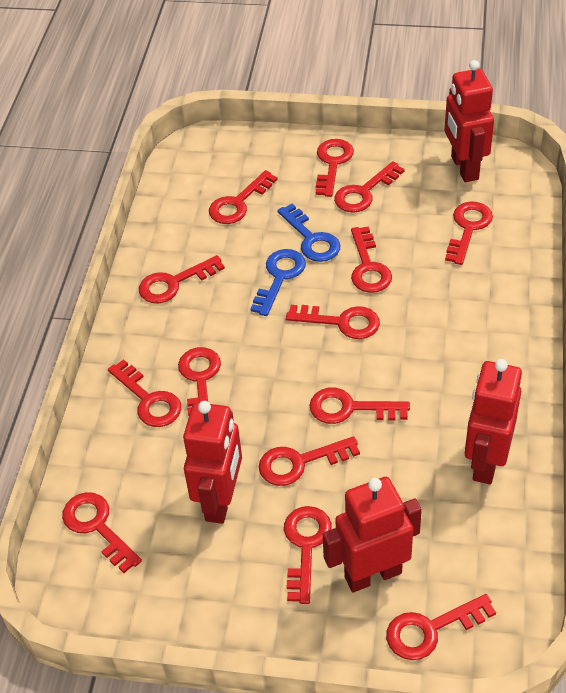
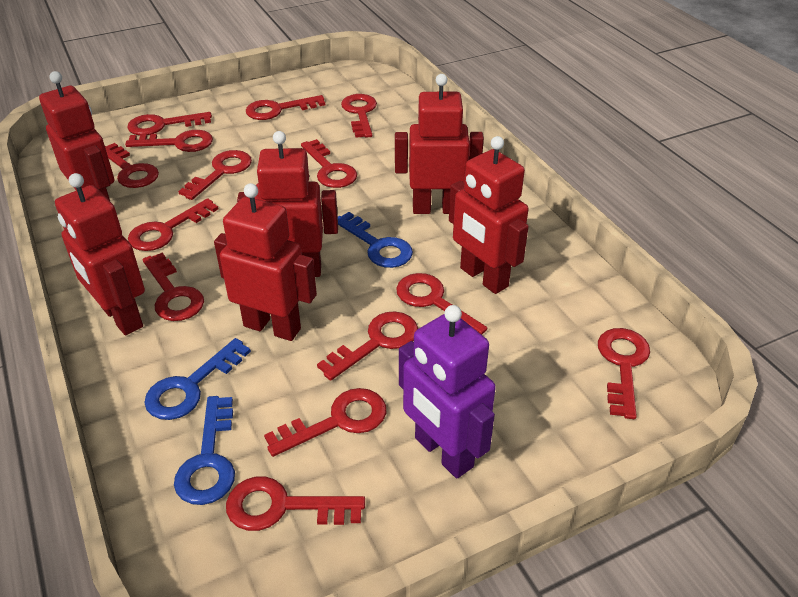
blue key: [251,249,306,316] [277,204,340,262] = 2 -> [144,338,251,420] [174,396,235,505] [338,212,413,268] = 3
purple robot: none = 0 -> [399,305,496,479] = 1
red robot: [183,401,242,524] [323,477,422,592] [445,60,494,182] [465,359,522,484] = 4 -> [39,71,114,201] [55,173,145,335] [214,183,317,341] [237,131,338,277] [395,74,484,214] [449,136,529,294] = 6

